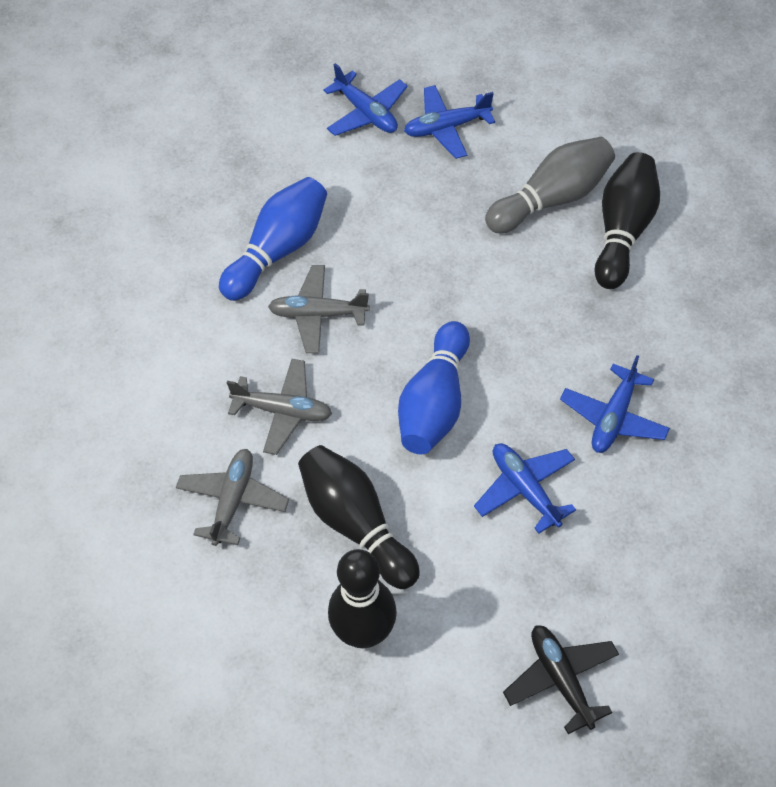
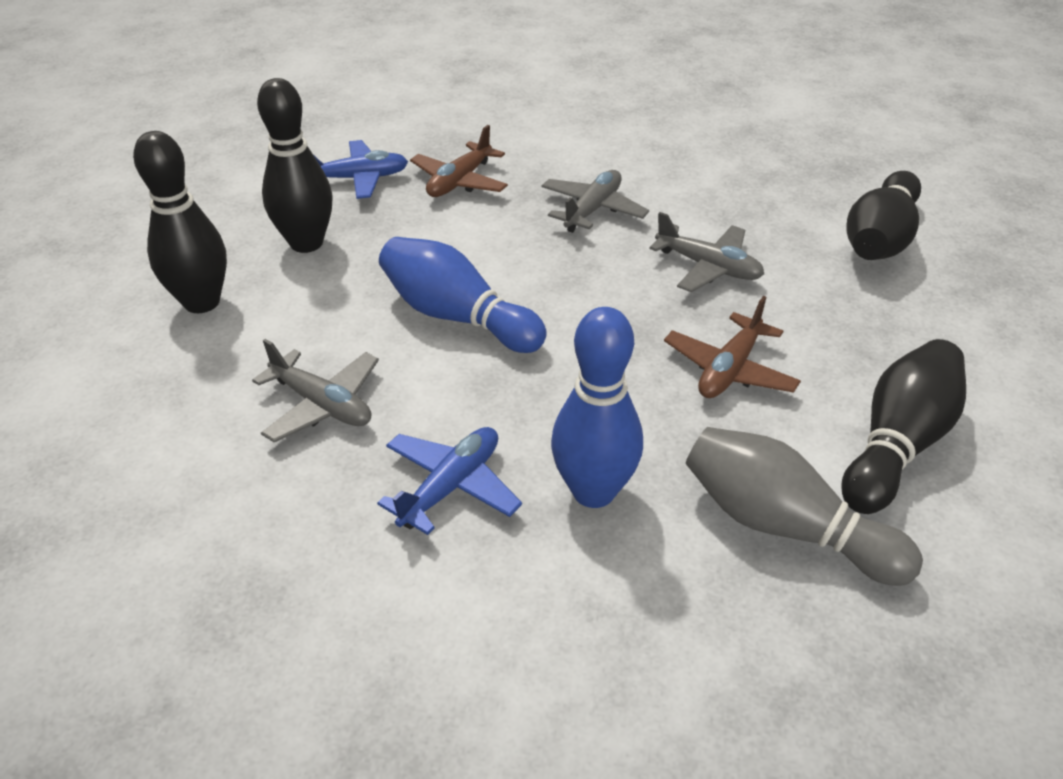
black bowling pin: [298,445,420,589] [328,549,397,648] [594,152,660,289] = 3 -> [133,131,227,313] [257,78,333,253] [841,339,966,514] [846,171,921,260] = 4
black plane: [503,625,619,734] = 1 -> none = 0
blue plane: [323,63,408,136] [404,85,495,159] [474,443,576,534] [560,355,670,453] = 4 -> [314,140,408,199] [377,427,522,535] = 2
brown plane: none = 0 -> [410,125,508,197] [664,296,801,398] = 2

